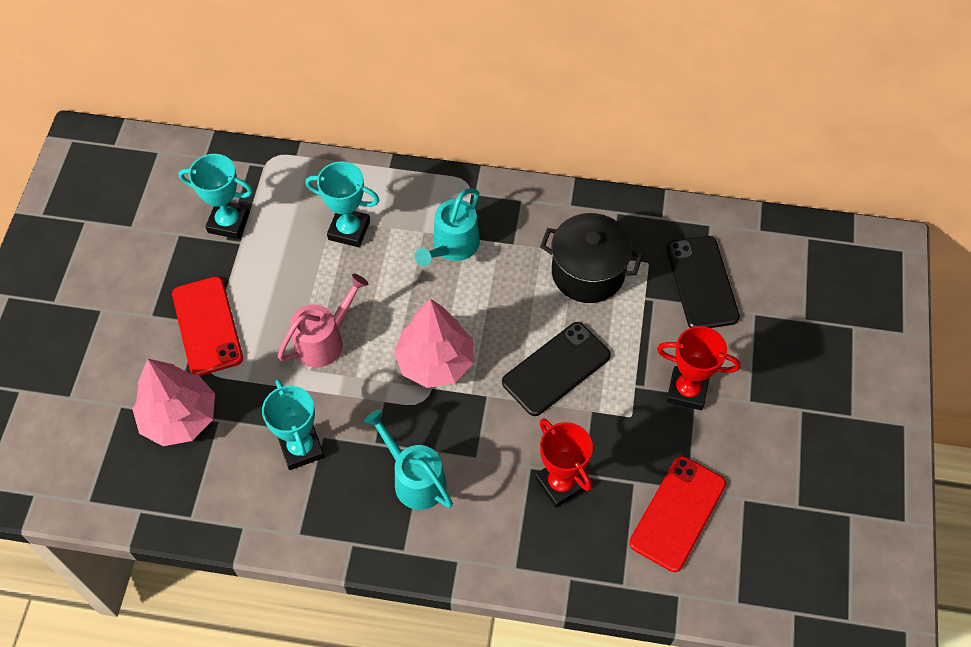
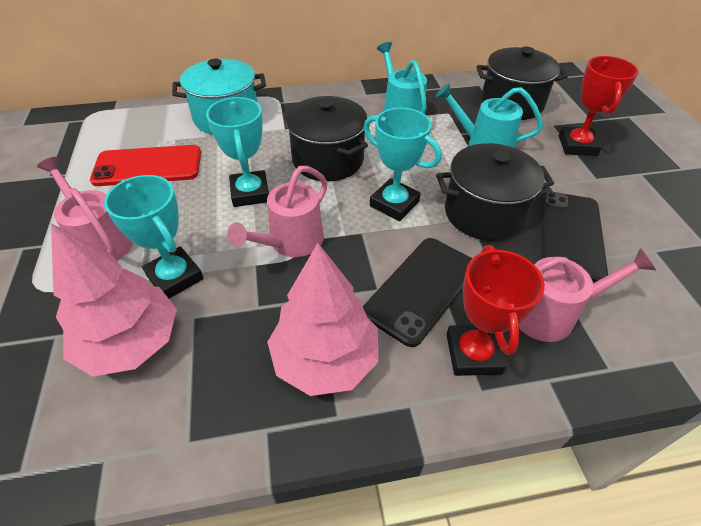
black pot: [540,213,643,303] = 1 -> [286,96,368,181] [436,143,554,240] [476,47,568,120] = 3
pink watering can: [278,274,368,367] = 1 -> [37,157,133,261] [227,166,327,257] [519,249,656,342] = 3
red phone: [172,276,243,376] [629,456,726,572] = 2 -> [90,145,201,186] = 1
turquoise pot: none = 0 -> [172,59,266,134] = 1

